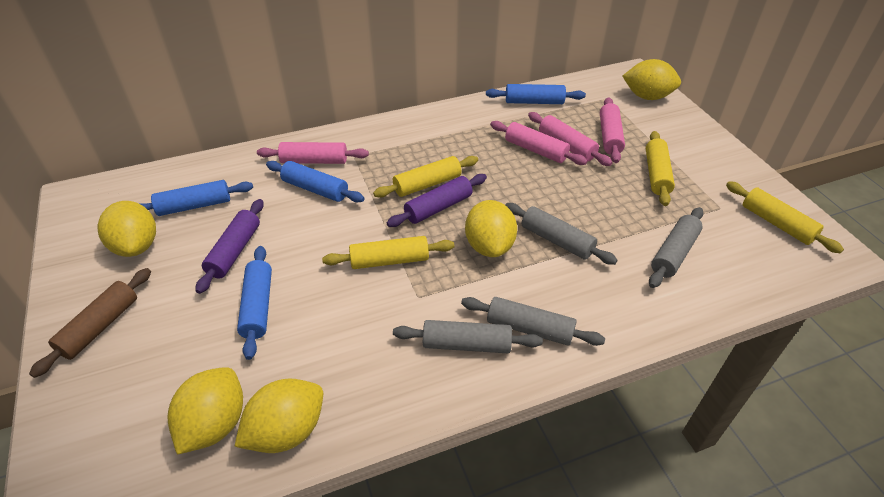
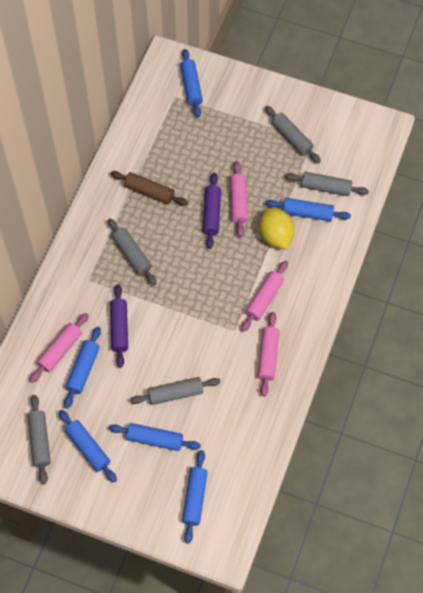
blue rolling pin: [139,180,253,216] [237,246,272,360] [266,161,365,202] [486,84,586,104] = 4 -> [59,410,117,483] [64,327,101,409] [109,423,201,451] [180,49,203,117] [182,450,208,544] [266,198,351,221] = 6
grey rolling pin: [393,320,543,353] [461,297,605,346] [506,203,618,265] [649,207,703,288] = 4 -> [27,395,51,484] [108,219,157,285] [130,377,221,405] [265,106,321,163] [285,172,369,196] = 5
yellow lemon: [97,201,156,257] [167,367,243,455] [234,378,323,453] [465,200,517,257] [623,59,681,100] = 5 -> [259,208,295,250] = 1
yellow rolling pin: [322,236,455,269] [373,156,478,198] [646,131,675,206] [726,181,844,253] = 4 -> none = 0

